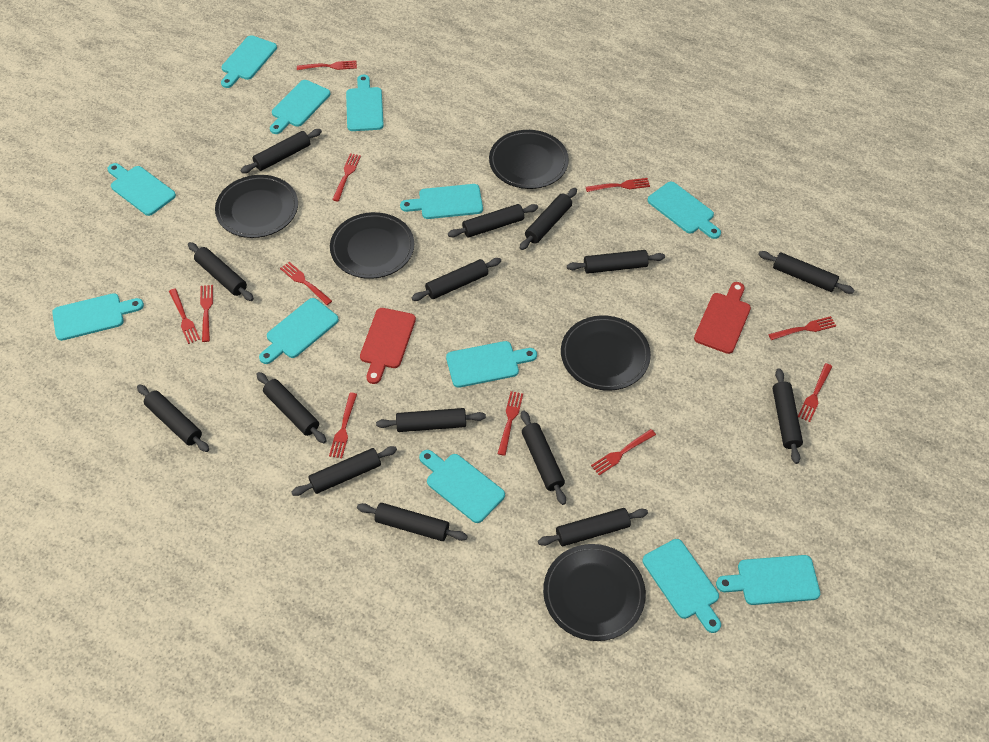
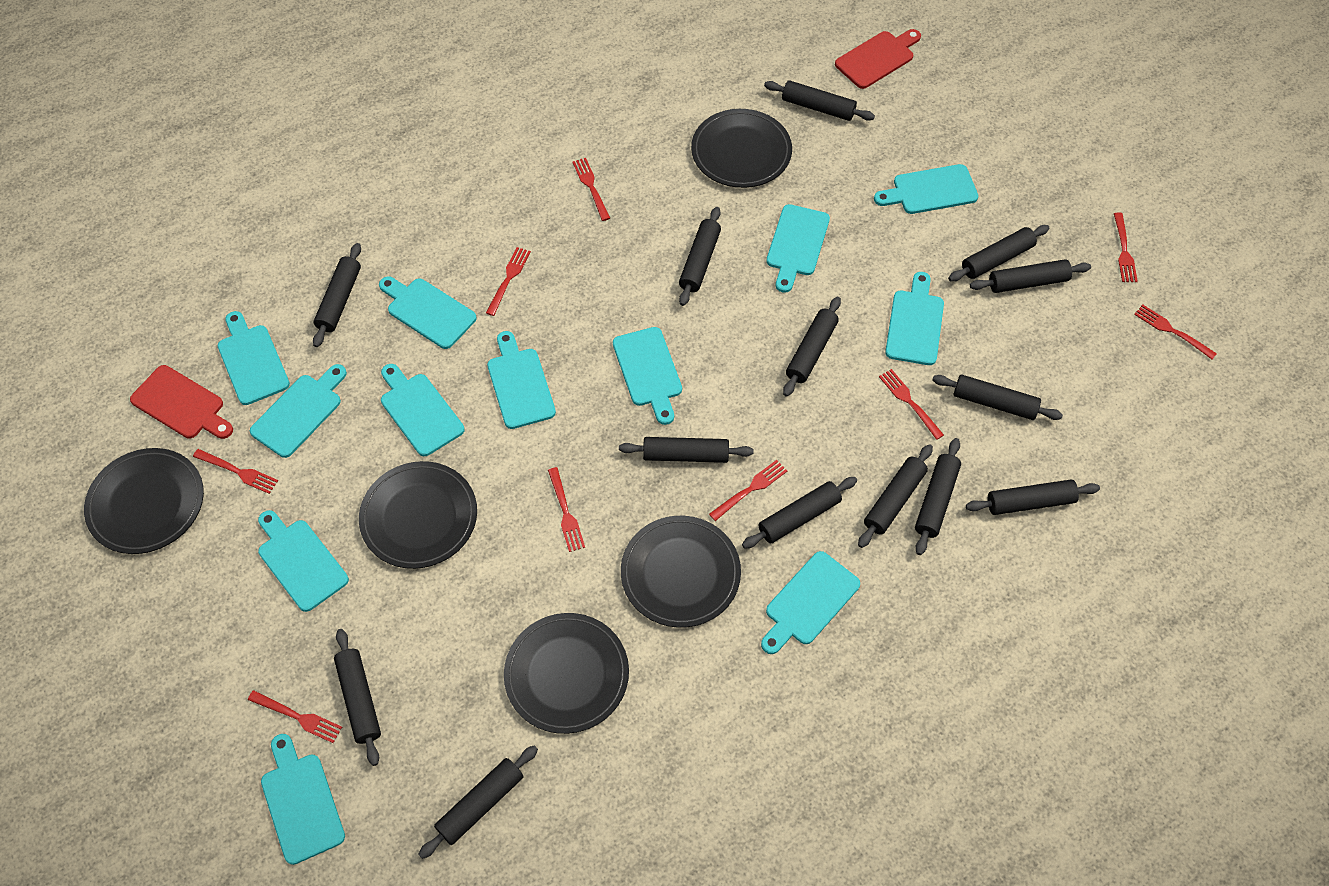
black rolling pin: [137,384,209,452] [188,242,254,301] [241,129,322,173] [256,372,326,443] [292,446,397,496] [357,503,468,541] [376,408,486,432] [411,258,501,301] [448,204,538,238] [519,188,577,250] [521,410,566,505] [538,508,648,546] [567,250,665,274] [758,251,854,294] [773,368,803,464] = 15 -> [313,243,361,347] [334,629,381,766] [418,745,538,859] [619,437,754,463] [679,207,721,306] [742,477,857,549] [764,80,875,121] [783,297,841,397] [858,444,933,548] [915,438,961,555] [932,375,1063,420] [948,225,1049,282] [966,479,1100,515] [970,259,1091,293] = 14
red fork: [169,289,200,344] [200,285,213,342] [280,262,332,305] [297,60,357,70] [329,393,357,458] [332,154,361,201] [498,391,523,456] [586,178,650,192] [591,429,656,475] [768,316,836,340] [798,363,832,422] = 11 -> [193,449,278,494] [248,690,342,743] [486,247,531,316] [548,467,585,552] [572,158,610,221] [709,460,787,521] [879,369,944,440] [1114,212,1138,282] [1134,304,1217,359] = 9

